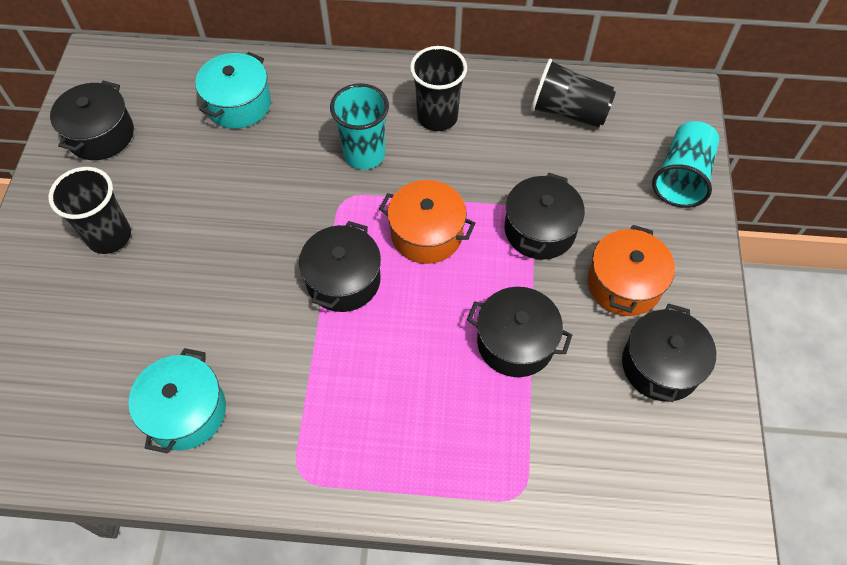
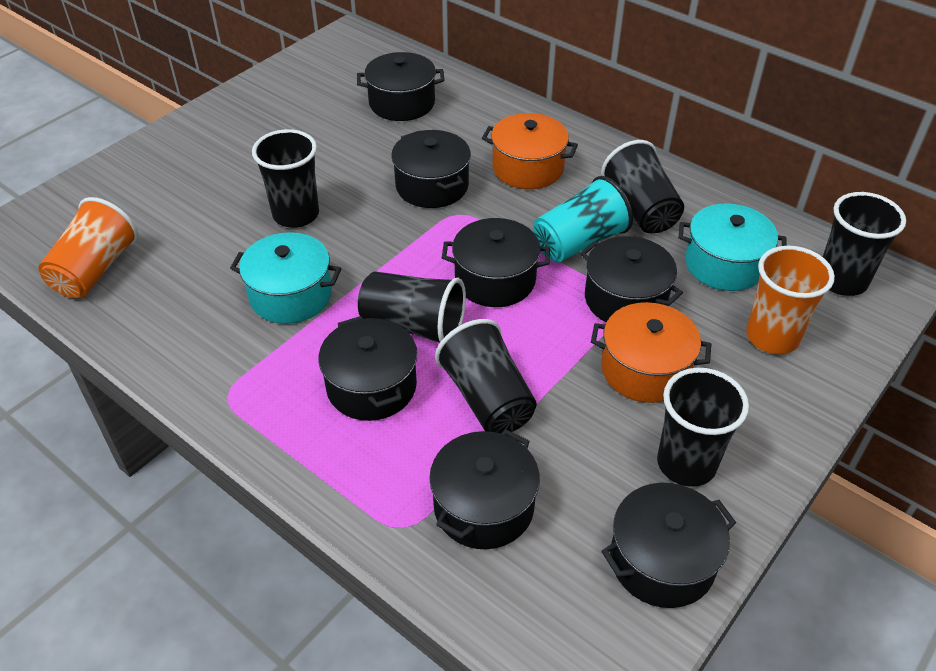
black cup: [48,167,131,254] [410,46,467,131] [531,59,616,127] = 3 -> [252,129,319,228] [358,271,466,343] [435,319,537,433] [601,140,684,233] [657,368,749,487] [823,192,906,296] = 6
black pot: [50,80,134,160] [299,221,381,312] [467,287,572,377] [505,173,585,260] [622,304,716,402] = 5 -> [318,316,417,421] [357,52,444,121] [391,130,471,208] [429,429,540,549] [442,218,550,307] [580,236,683,322] [602,483,736,608] = 7
orange cup: none = 0 -> [38,197,139,298] [746,246,835,354] = 2
turquoise cup: [330,83,389,170] [652,121,719,208] = 2 -> [533,176,633,263] = 1

